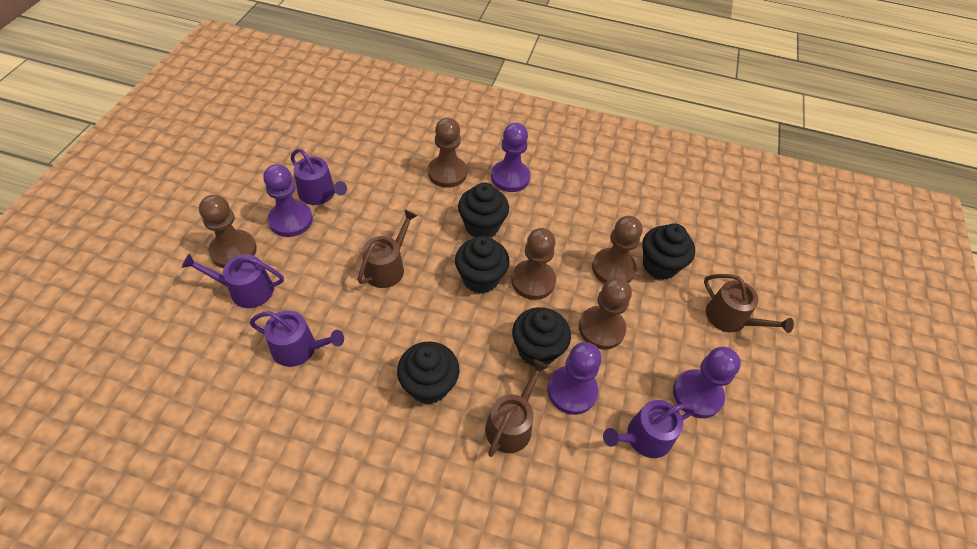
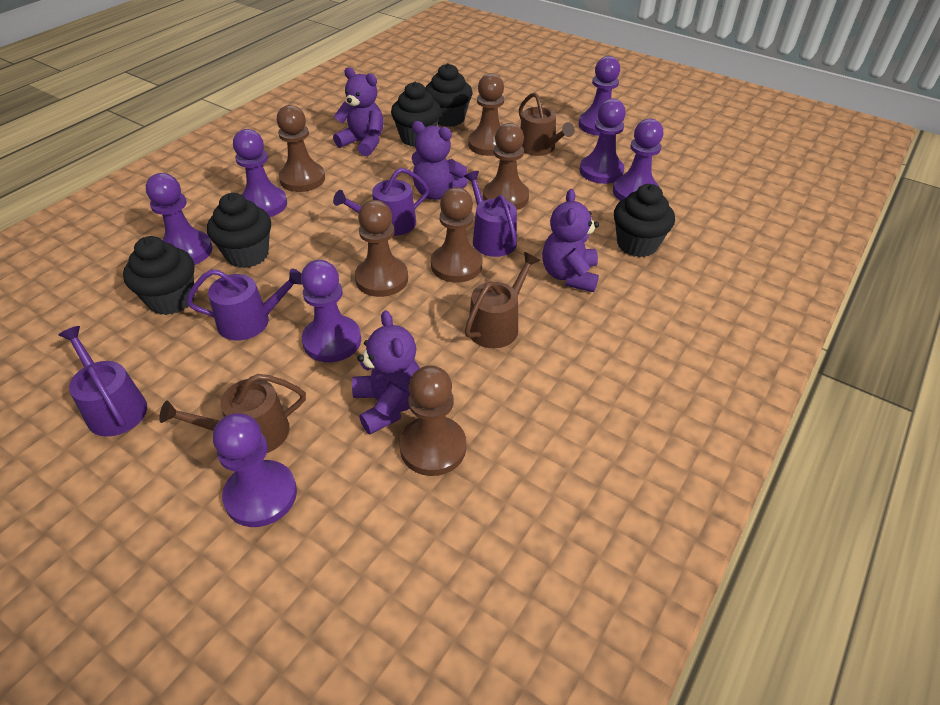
brown pawn: [199,195,257,268] [428,118,467,188] [511,228,556,300] [579,278,632,350] [592,216,643,284] = 5 -> [277,105,325,192] [355,200,408,297] [400,365,466,476] [431,187,483,283] [468,73,504,156] [483,123,529,210] = 6
purple pawn: [263,164,313,237] [491,123,531,192] [547,342,602,415] [673,347,741,418] = 4 -> [146,173,213,265] [213,413,297,527] [233,129,287,217] [301,260,361,362] [579,56,620,136] [580,99,626,184] [613,119,663,201] = 7
purple teddy bear: none = 0 -> [333,67,384,156] [352,310,420,434] [411,121,468,200] [542,189,599,292] = 4

